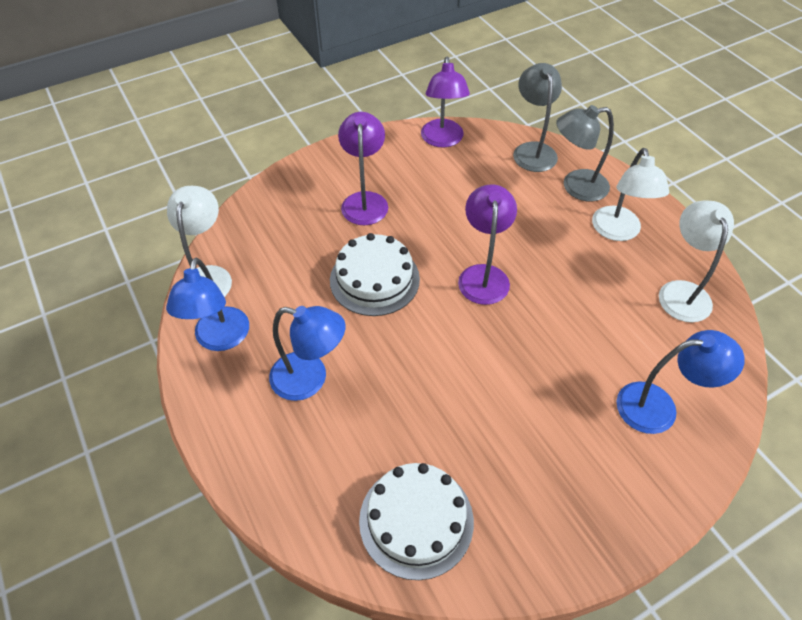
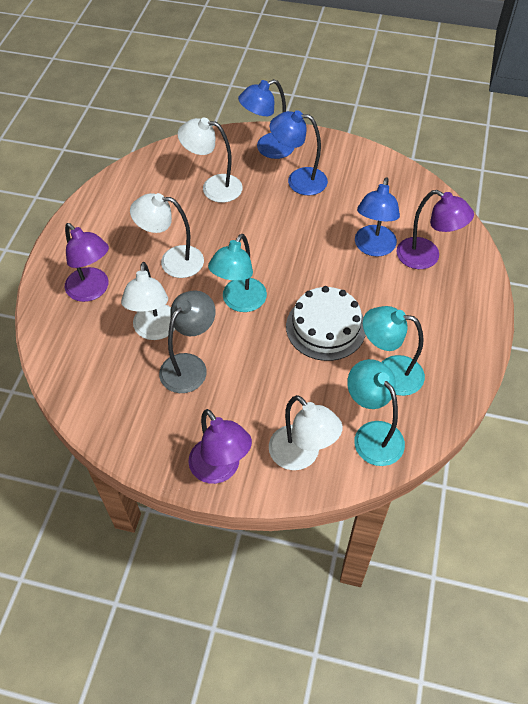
grey lamp: [513,63,562,172] [556,105,614,202] = 2 -> [159,290,216,393] = 1
turquoise lamp: none = 0 -> [208,234,267,312] [347,359,405,466] [363,306,425,396] = 3
white cake: [330,233,420,316] [359,463,474,580] = 2 -> [286,286,366,361] = 1
white lamp: [167,186,232,297] [592,148,669,241] [659,201,734,322] = 3 -> [121,262,175,340] [130,193,204,278] [178,118,243,203] [269,395,343,470] = 4

